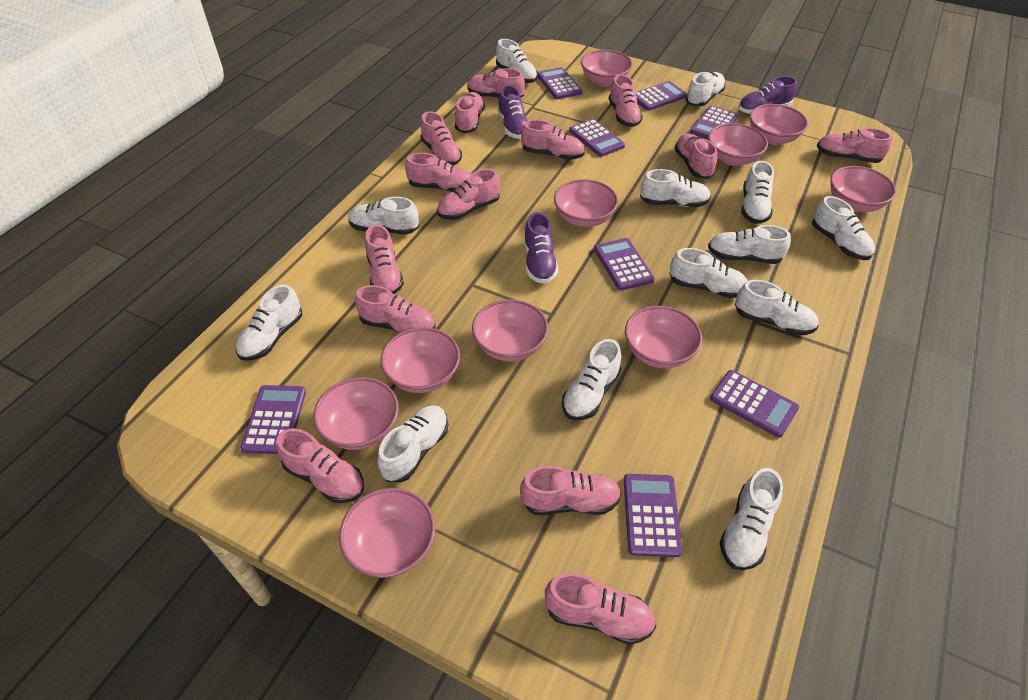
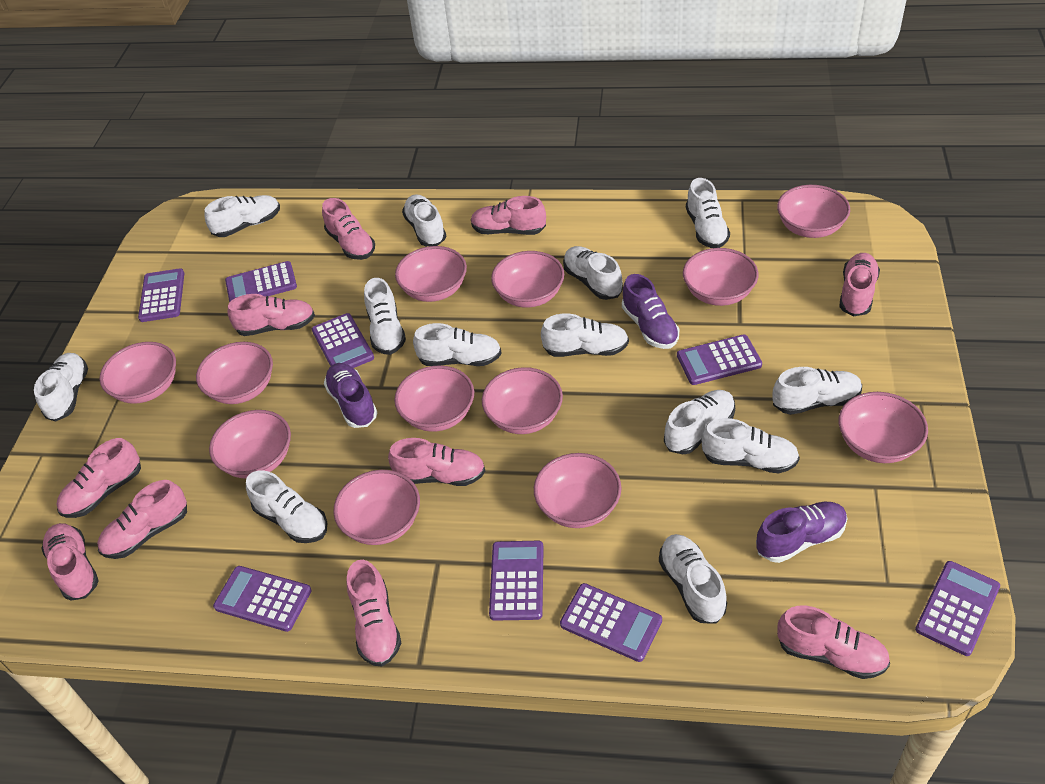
pink bowl: [313,377,399,450] [339,488,435,578] [380,327,460,393] [472,299,548,362] [554,179,618,227] [581,50,633,86] [625,306,702,368] [708,123,768,166] [750,104,808,145] [830,166,896,212] = 10 -> [99,342,176,404] [196,342,273,404] [209,410,291,478] [333,470,420,545] [394,365,474,432] [395,246,467,302] [482,367,563,434] [491,251,564,308] [534,453,622,528] [683,248,758,306] [777,185,850,238] [839,392,928,463] = 12
pink shoe: [276,428,364,503] [355,285,436,333] [365,225,404,294] [405,153,471,192] [421,111,462,165] [437,169,500,220] [455,92,485,133] [467,68,525,98] [520,466,621,515] [521,120,585,160] [545,573,657,645] [609,74,643,127] [674,134,717,179] [817,128,892,163] = 14 -> [41,523,99,600] [57,438,141,518] [97,480,187,559] [228,294,315,336] [322,198,375,260] [346,560,401,667] [388,438,485,486] [471,196,546,235] [777,606,890,679] [839,253,880,316] = 10

